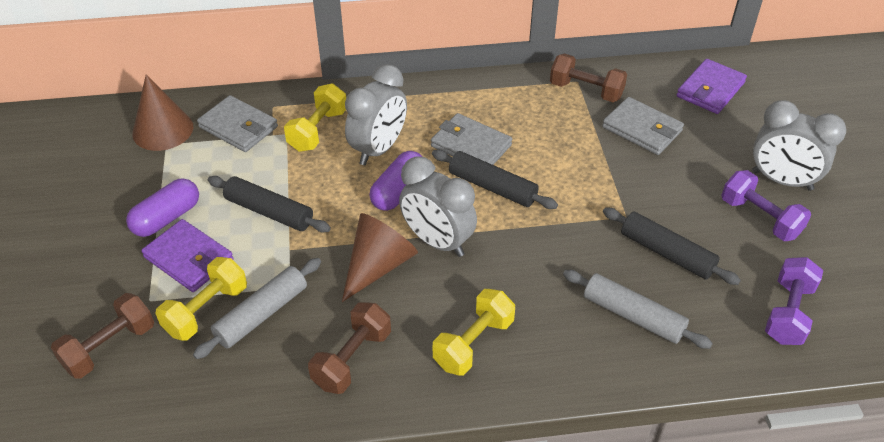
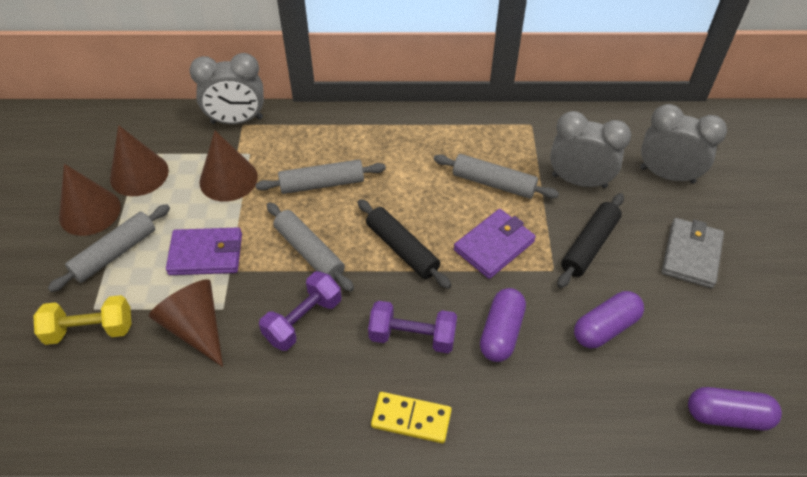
black rolling pin: [208,176,331,232] [432,150,558,209] [603,208,741,285] = 3 -> [358,199,451,289] [557,193,624,288] = 2
brown cone: [132,74,193,151] [342,213,418,302] = 2 -> [59,164,121,236] [110,125,169,196] [149,279,223,367] [199,131,258,201] = 4
brown dumbbell: [51,293,154,379] [308,302,391,394] [550,54,627,102] = 3 -> none = 0
grey rolling pin: [193,258,321,359] [563,270,713,349] = 2 -> [48,204,170,292] [255,159,386,194] [267,202,354,292] [434,154,559,199] = 4
grey wallet: [197,95,278,152] [431,113,512,165] [602,97,684,155] = 3 -> [662,218,724,288] = 1
purple capsule: [126,178,199,237] [369,151,422,211] = 2 -> [480,288,526,362] [574,291,644,348] [688,387,782,430] = 3
yellow domino: none = 0 -> [371,392,452,443] = 1
yellow dumbbell: [156,257,247,341] [284,83,346,152] [433,289,515,376] = 3 -> [33,295,132,345] = 1

